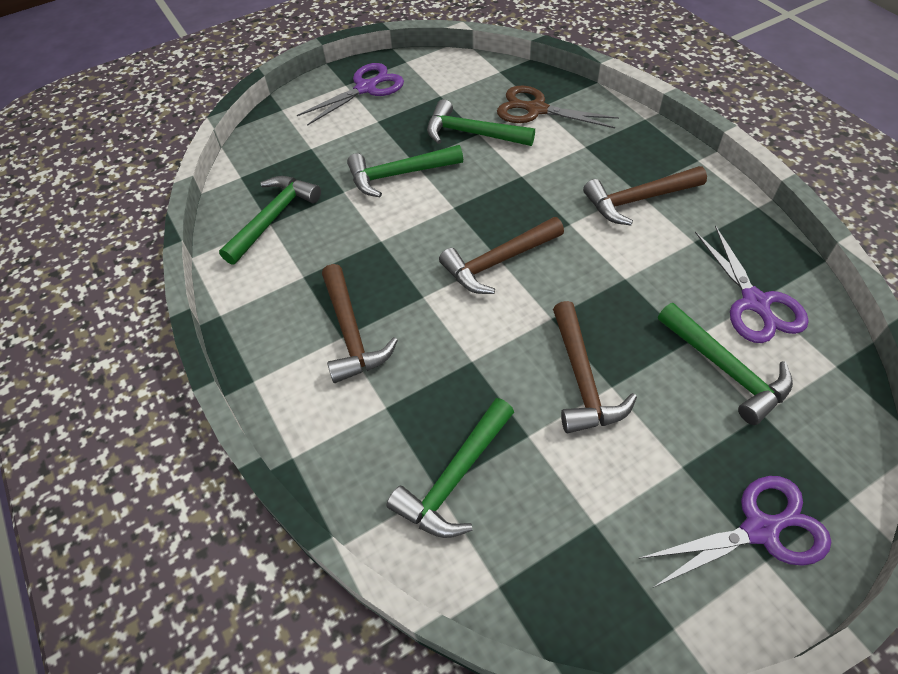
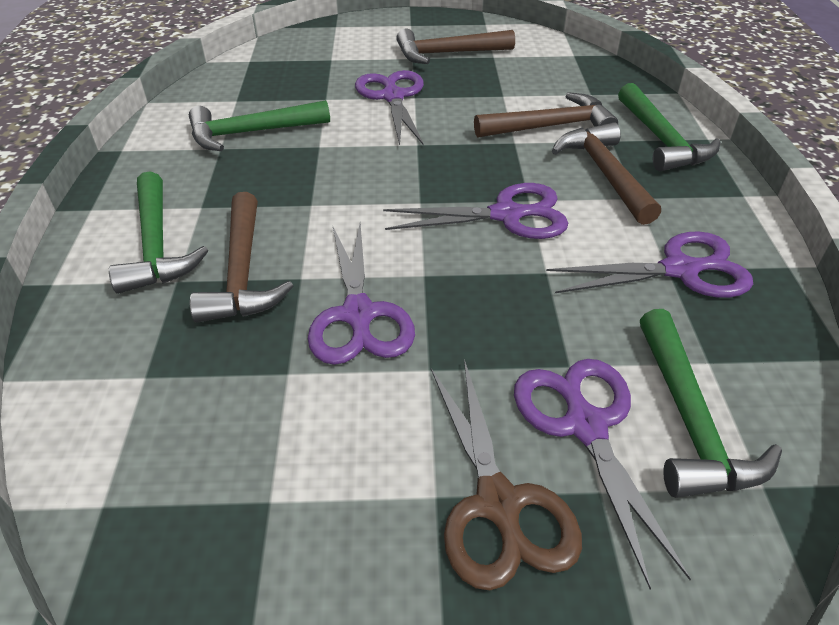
green hammer: [219,176,321,265] [347,145,463,197] [387,398,514,538] [427,99,535,146] [658,303,793,425] = 5 -> [109,171,208,294] [189,100,330,151] [618,83,720,171] [640,309,782,498] = 4
purple scissors: [297,63,404,126] [638,476,831,587] [695,225,809,343] = 3 -> [308,223,415,365] [355,70,424,145] [383,183,568,239] [514,359,691,589] [546,231,753,298] = 5

